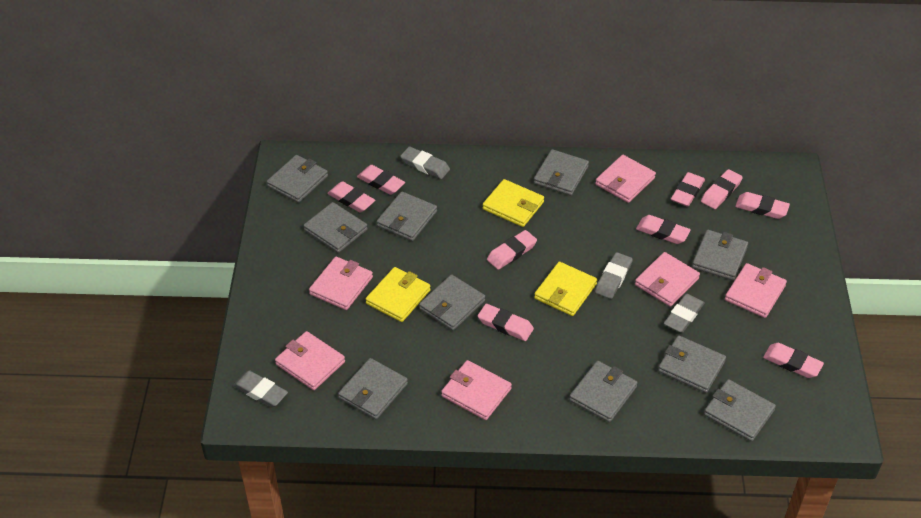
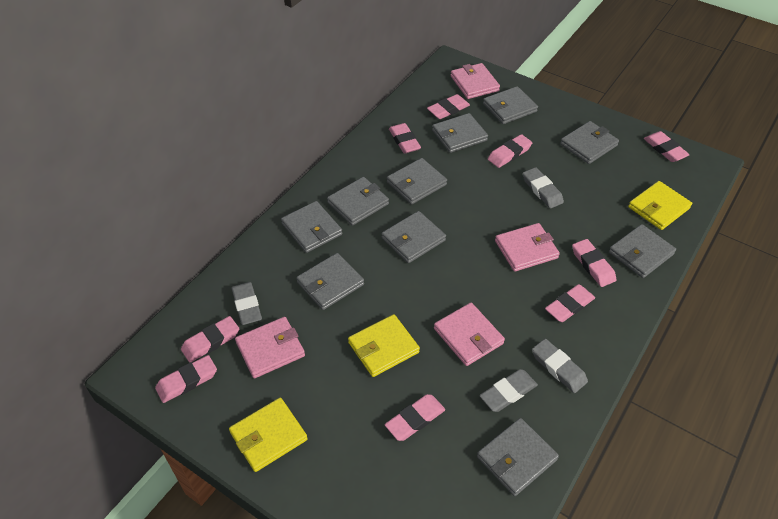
pink wallet: [275,331,345,390] [309,257,373,310] [441,360,512,420] [595,155,656,203] [635,252,700,307] [725,263,787,318] = 6 -> [235,317,305,378] [434,303,505,366] [451,63,500,99] [495,223,560,272] = 4

